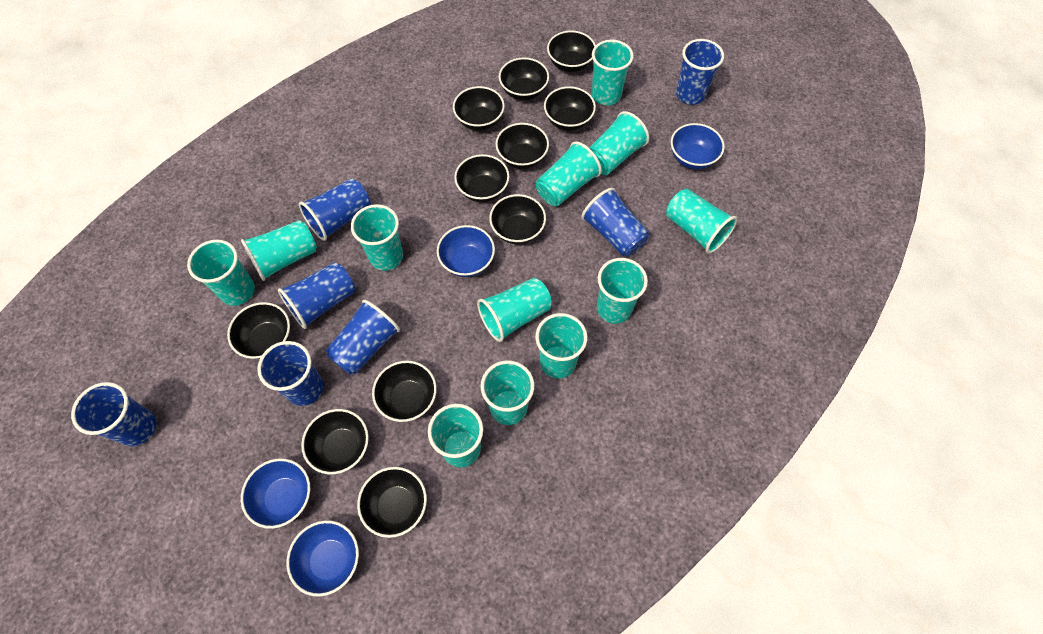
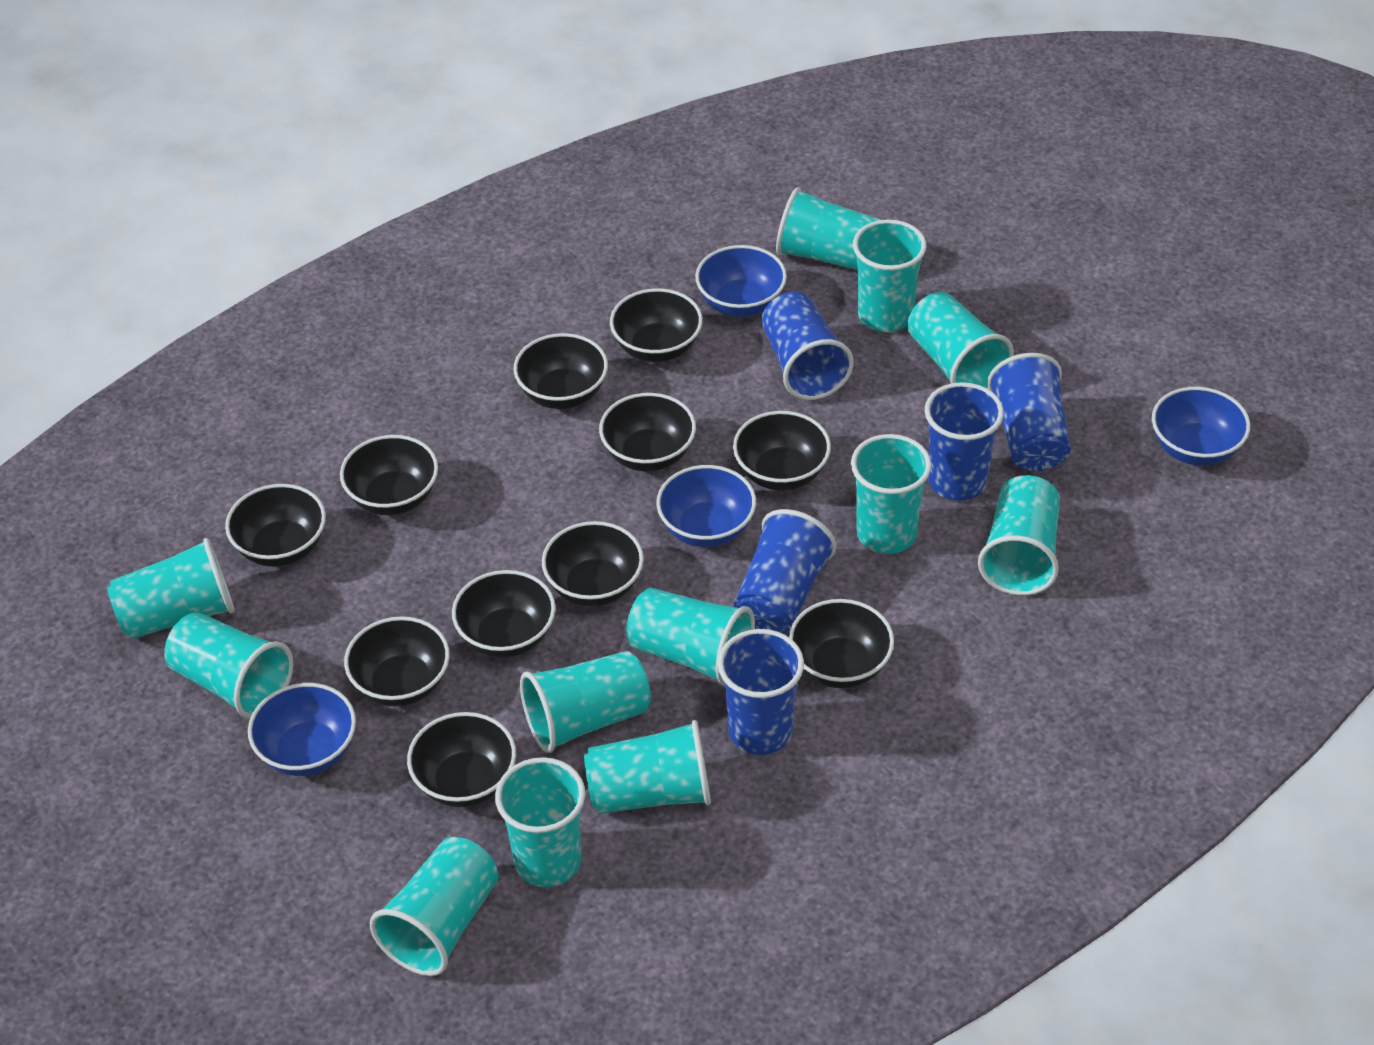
blue cup: [71,382,157,446] [257,341,324,406] [278,262,355,329] [299,179,370,241] [325,300,400,375] [581,188,649,257] [676,39,724,105] = 7 -> [718,629,804,755] [734,509,836,633] [761,292,854,400] [925,382,1004,501] [987,353,1071,471] = 5

